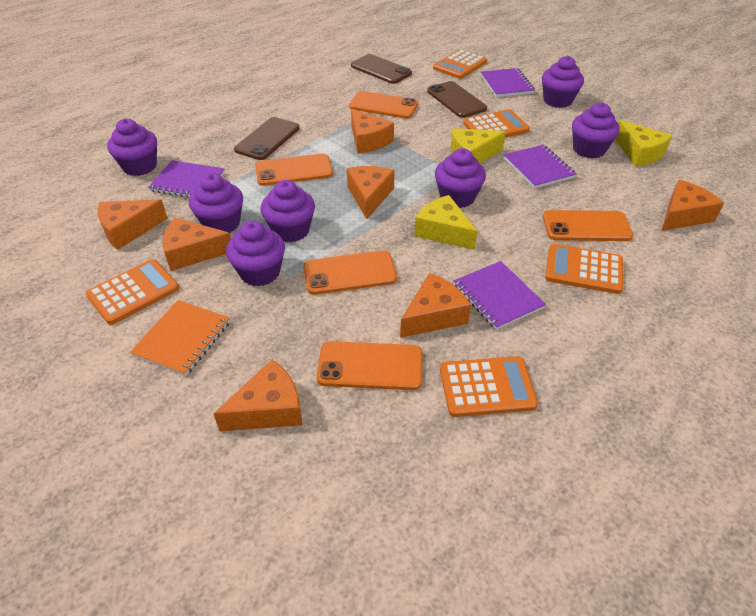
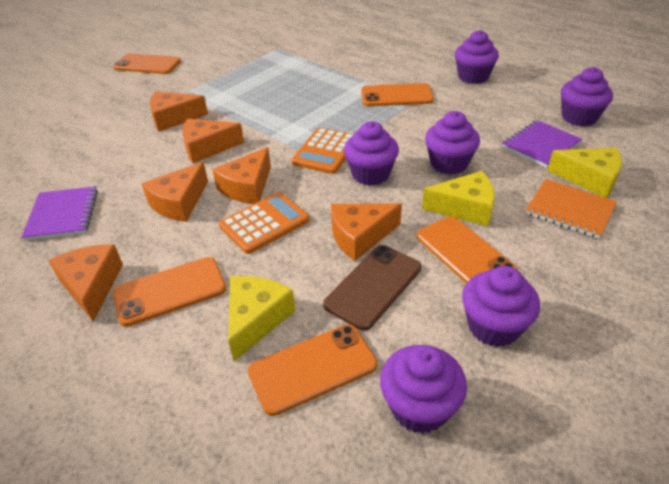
brown phone: [234,117,300,160] [351,54,412,84] [427,81,487,118] = 3 -> [323,245,421,331] = 1
orange calculator: [86,259,179,325] [433,49,487,79] [440,356,538,417] [463,109,530,137] [545,244,623,294] = 5 -> [219,192,310,254] [292,128,353,174] = 2
orange cheese: [98,199,168,250] [163,218,231,271] [214,359,302,431] [347,166,395,219] [351,109,394,154] [400,273,471,338] [662,180,724,231] = 7 -> [48,244,123,322] [142,162,208,222] [149,91,208,132] [182,119,244,163] [212,147,271,204] [331,203,402,261] = 6
purple cupcake: [107,119,157,176] [189,173,243,233] [226,221,285,286] [261,180,315,243] [435,148,486,208] [542,56,584,108] [572,102,620,159] = 7 -> [344,121,399,186] [380,345,467,433] [425,111,480,175] [455,30,499,84] [462,266,540,347] [561,67,613,127] = 6
purple notebook: [148,160,225,198] [454,261,546,330] [481,68,535,97] [504,145,576,189] = 4 -> [21,186,98,241] [502,120,582,168] = 2

